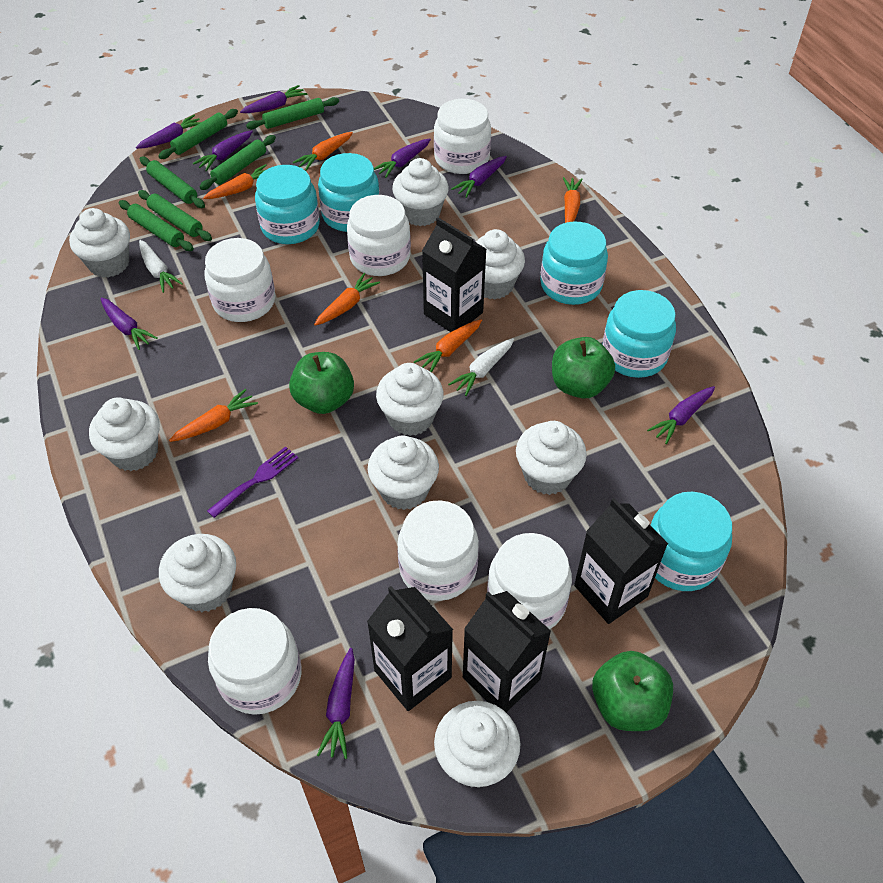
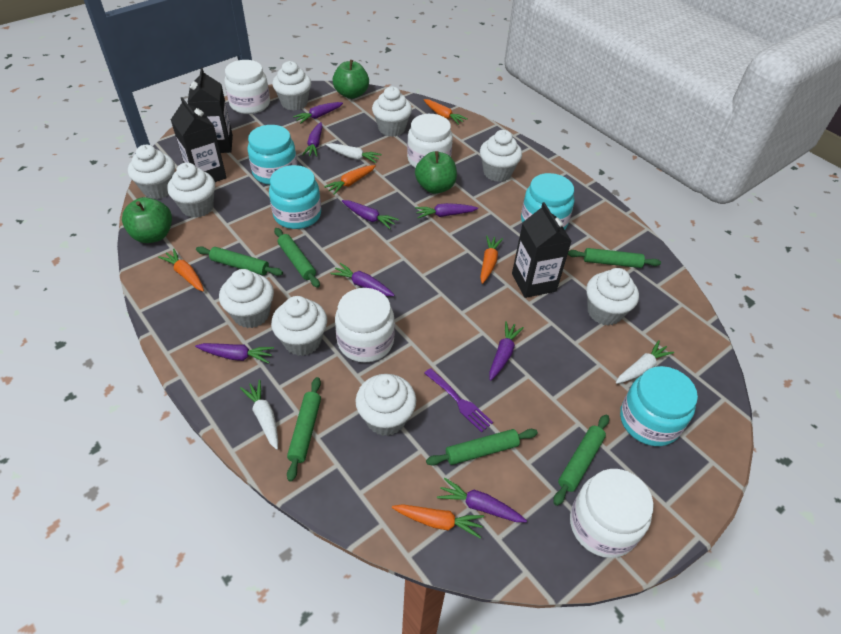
black carton: [367,586,453,711] [422,217,486,332] [463,591,551,712] [574,498,668,624] = 4 -> [171,97,227,182] [188,67,233,153] [512,202,572,298] = 3
orange carrot: [169,389,258,442] [203,164,267,199] [293,132,353,171] [314,273,380,326] [414,320,482,372] [563,177,583,223] = 6 -> [158,249,204,291] [324,165,376,195] [392,504,484,539] [424,99,467,125] [480,235,503,284] = 5
turquoise jar: [255,165,320,244] [318,153,380,232] [540,221,608,305] [602,290,676,378] [650,492,732,591] = 5 -> [247,125,297,185] [269,165,321,229] [521,173,574,230] [620,366,698,446] = 4
white carrot: [139,240,183,293] [448,338,514,396] = 2 -> [240,380,278,450] [326,143,382,163] [616,340,674,384] = 3
white jar: [204,238,275,322] [208,608,301,715] [347,195,411,276] [397,500,479,601] [434,99,491,174] [487,533,572,629] = 6 -> [224,60,270,114] [335,288,395,362] [407,114,453,168] [570,469,654,558] = 4

